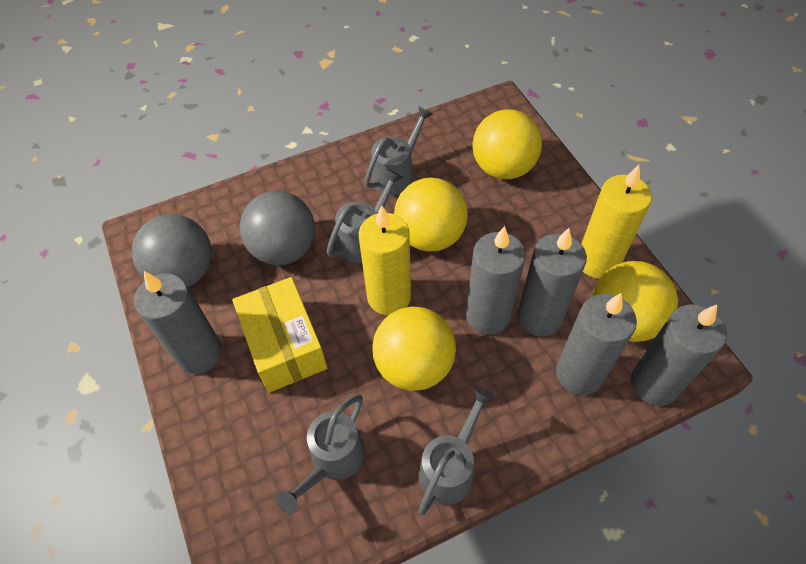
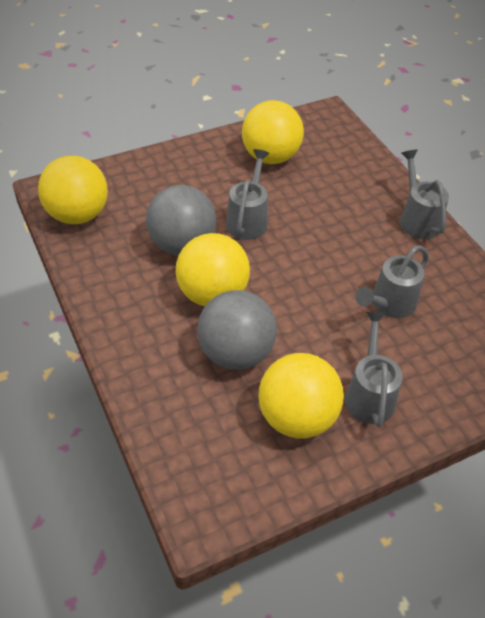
grey candle: [134,271,222,374] [466,226,526,335] [518,228,587,337] [556,293,637,395] [631,304,727,406] = 5 -> none = 0
yellow box: [232,277,327,393] = 1 -> none = 0
yellow candle: [359,205,411,315] [581,165,652,279] = 2 -> none = 0

